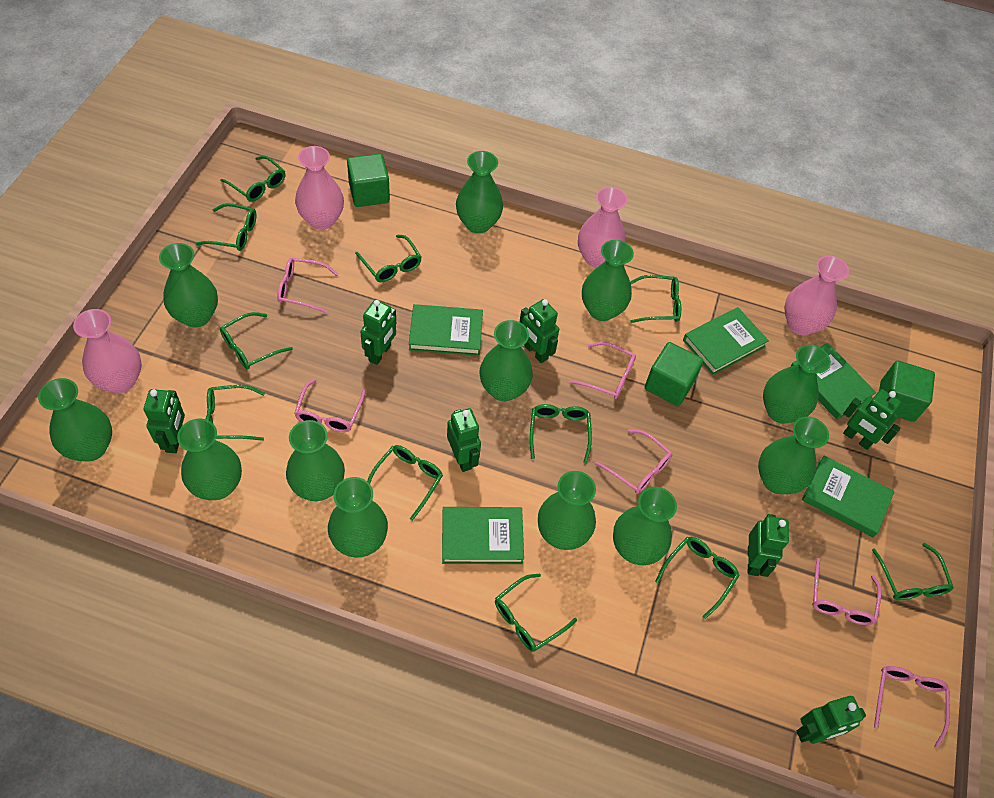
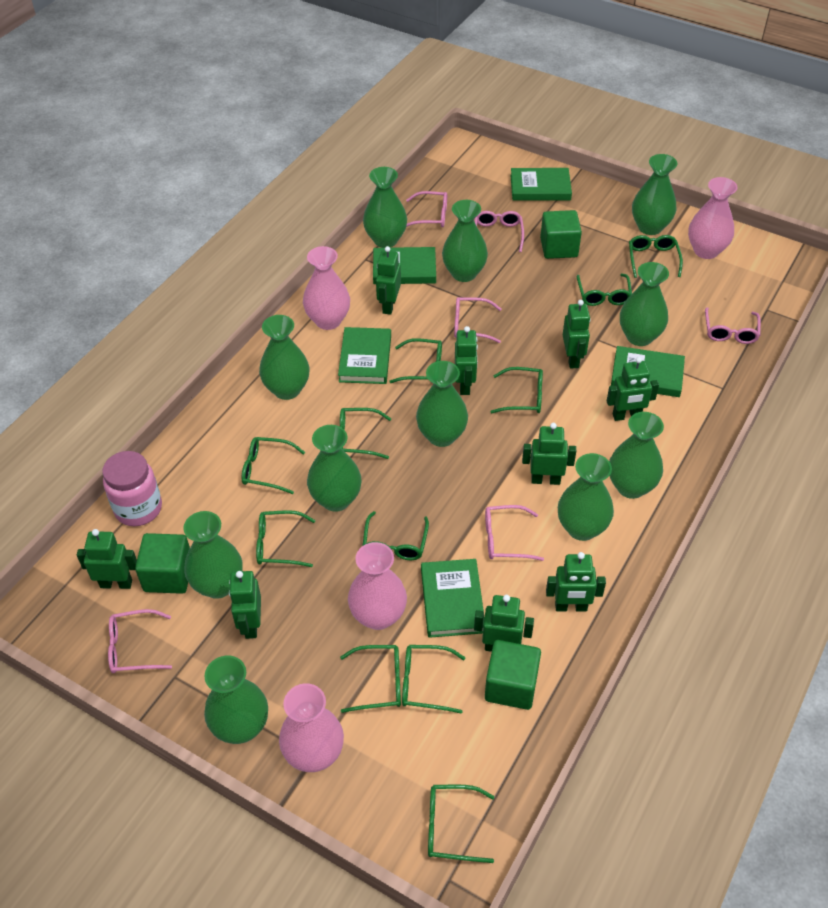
green robot: [144,389,185,453] [360,300,396,365] [447,408,481,472] [520,299,559,363] [748,514,789,577] [797,696,866,744] [843,389,901,450] = 7 -> [77,529,137,589] [229,571,261,639] [376,246,401,315] [455,326,478,395] [474,595,534,652] [522,423,576,485] [546,552,606,612] [563,300,590,369] [607,357,659,421] = 9
green vase: [38,378,112,461] [159,243,218,328] [177,419,242,500] [286,420,345,501] [328,477,388,557] [456,151,503,234] [479,320,533,402] [538,471,596,550] [582,240,634,321] [613,487,677,565] [758,416,829,494] [763,345,831,424] = 12 -> [183,511,242,599] [204,655,268,744] [259,315,309,400] [307,425,362,512] [363,167,407,248] [416,361,468,447] [442,200,488,282] [558,453,614,541] [609,412,664,499] [620,262,669,346] [632,154,677,235] = 11
pink jar: none = 0 -> [102,451,162,526] = 1

